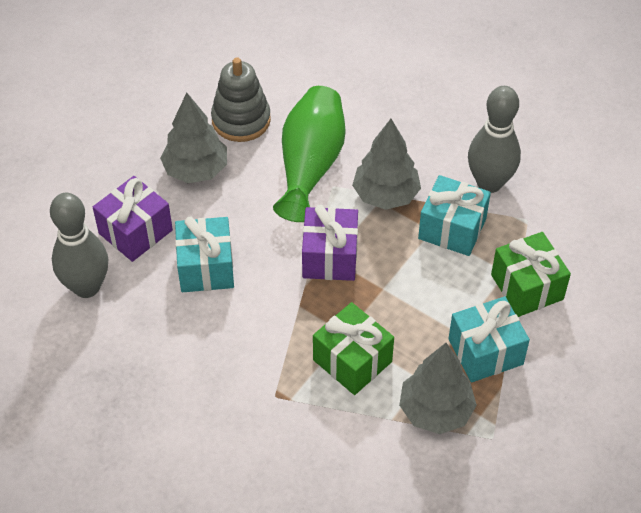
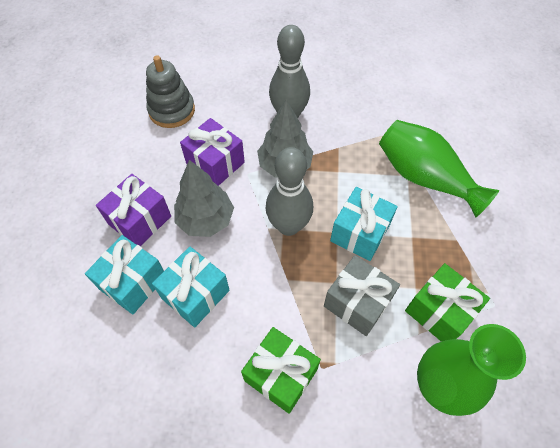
green vase: [273,86,345,222] = 1 -> [379,120,499,217] [417,324,526,416] = 2
grey gift: none = 0 -> [324,255,400,336] = 1
grey tree: [160,93,227,183] [352,119,421,210] [399,343,477,434] = 3 -> [174,160,234,237] [257,99,313,178] = 2

